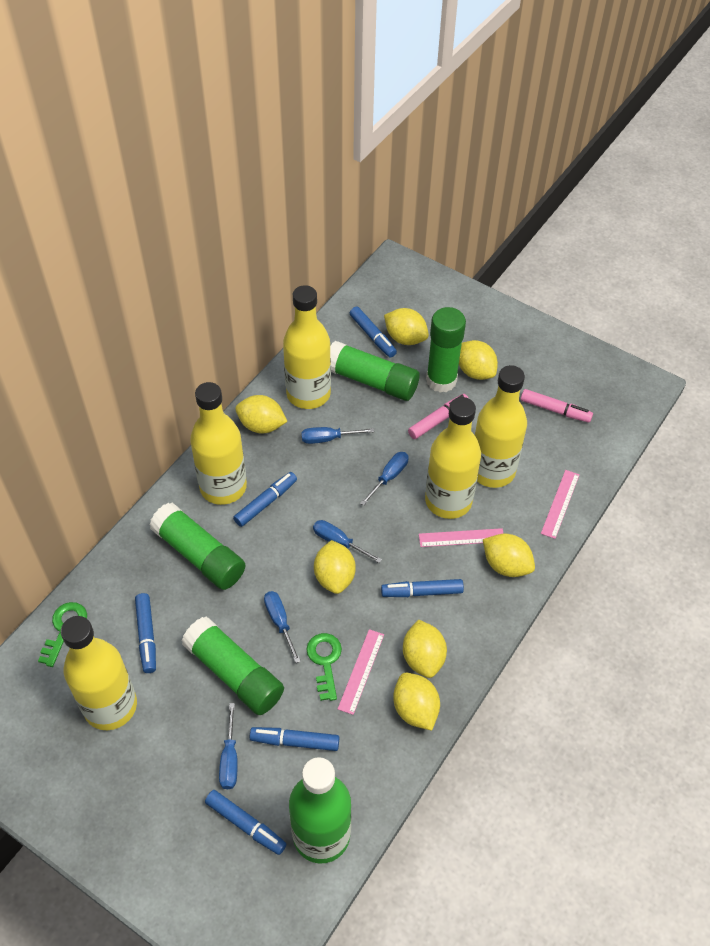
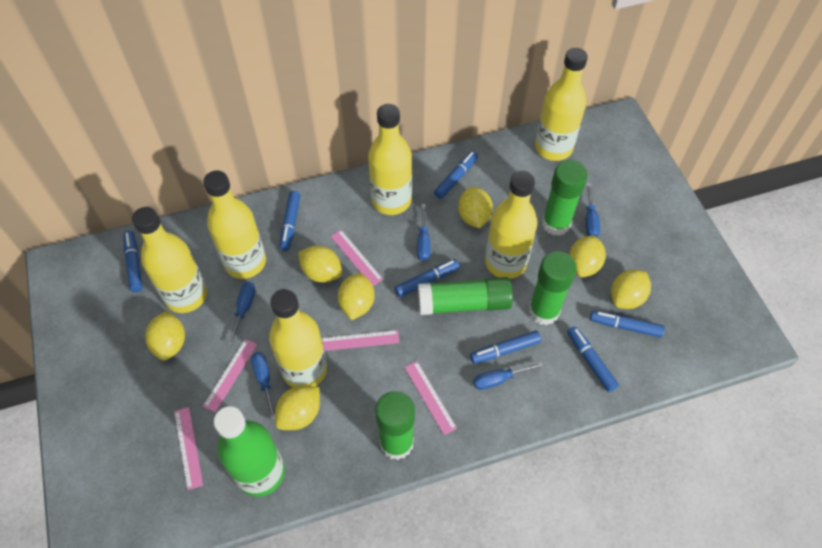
blue marker: [135,593,156,673] [205,790,286,855] [233,472,297,527] [250,727,339,751] [350,307,397,358] [381,579,464,597] = 6 -> [123,231,142,292] [280,191,301,251] [394,259,459,297] [434,151,478,199] [470,330,541,364] [567,326,619,392] [590,311,665,338] = 7
green key: [38,602,87,667] [306,633,342,701] = 2 -> none = 0
pink marker: [408,394,468,439] [521,389,593,423] = 2 -> none = 0
pink ruler: [338,629,384,715] [419,528,504,547] [541,470,579,539] = 3 -> [174,407,203,490] [203,339,257,412] [321,330,400,351] [330,230,383,286] [405,361,457,435] = 5
yellow bottle: [61,616,137,730] [190,382,247,505] [283,285,331,409] [425,397,481,519] [475,365,527,488] = 5 -> [132,207,207,313] [203,170,266,279] [269,289,327,387] [368,104,412,215] [485,171,537,279] [535,48,588,161] = 6

